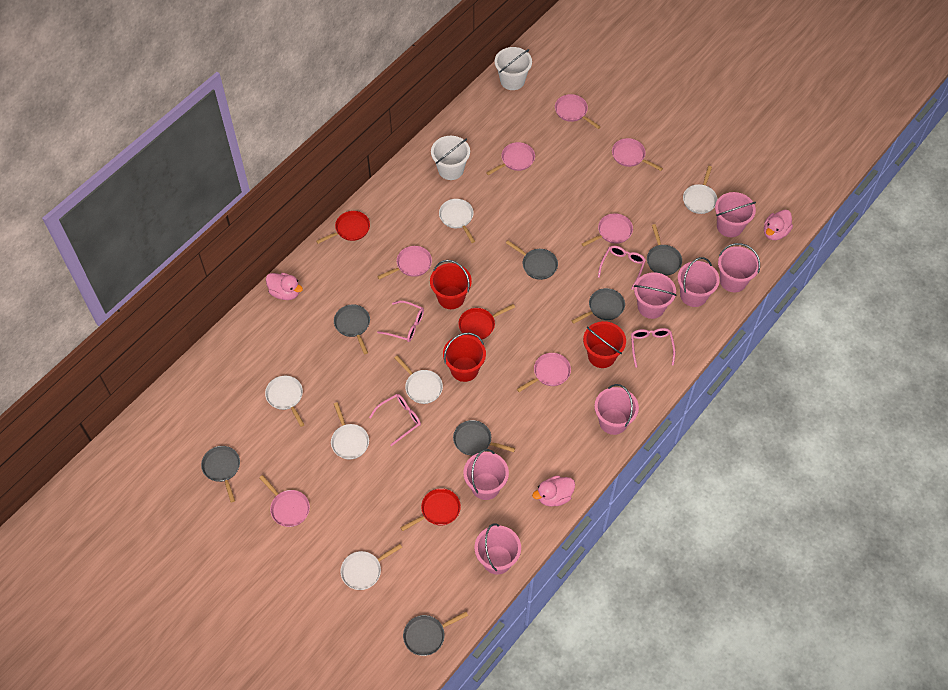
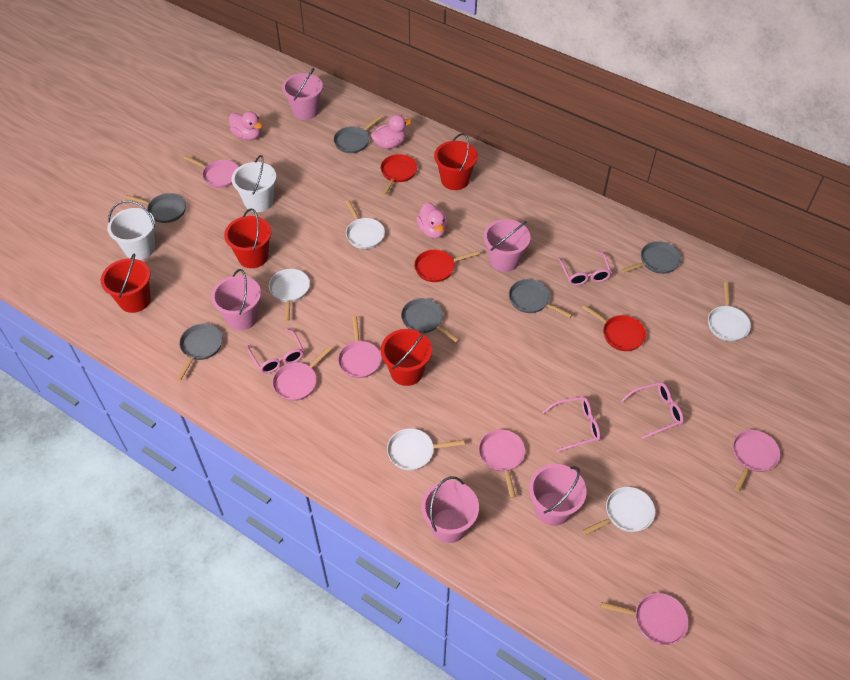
grey pan: [201,446,240,503] [334,304,370,355] [403,612,468,656] [453,420,515,456] [506,241,558,280] [572,288,625,324] [647,224,682,276] = 7 -> [124,193,186,223] [176,324,223,380] [333,115,382,153] [401,298,460,343] [509,279,572,318] [621,241,681,274] = 6
pink bucket: [463,449,509,500] [475,524,521,574] [594,384,639,435] [634,272,677,319] [678,257,720,307] [715,192,756,237] [718,243,760,292] = 7 -> [211,269,261,330] [282,68,323,120] [421,476,479,543] [483,219,530,272] [529,464,587,526] = 5
pink pan: [259,475,310,527] [377,246,432,279] [486,142,535,175] [517,353,571,392] [555,94,600,129] [582,213,633,247] [612,138,663,171] = 7 -> [184,156,238,188] [272,346,332,401] [338,316,381,378] [478,429,525,498] [601,593,689,645] [733,430,780,492] = 6
red bucket: [430,260,472,309] [443,333,486,382] [583,321,626,368] = 3 -> [101,253,151,313] [224,209,272,268] [381,329,432,386] [434,133,478,190] = 4
white pan: [265,376,305,427] [331,402,369,459] [340,544,402,590] [395,355,443,404] [439,199,475,243] [683,166,717,214] = 6 -> [269,269,310,322] [345,200,385,249] [387,428,465,470] [582,487,655,535] [708,282,751,341] = 5

